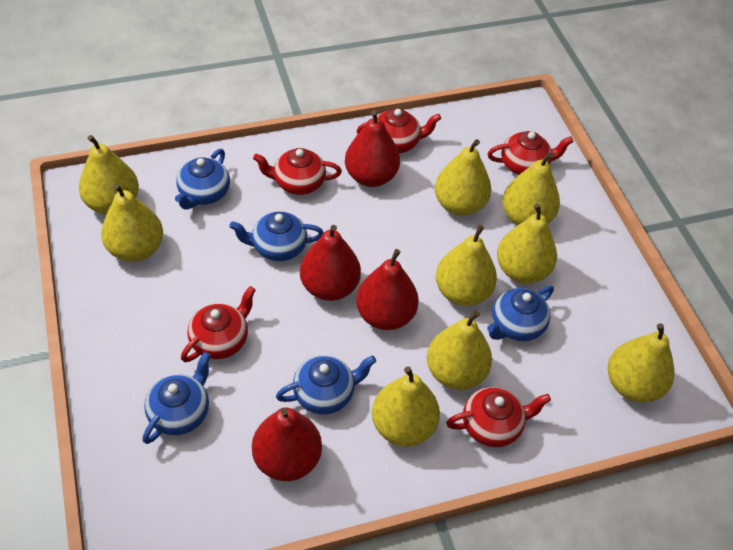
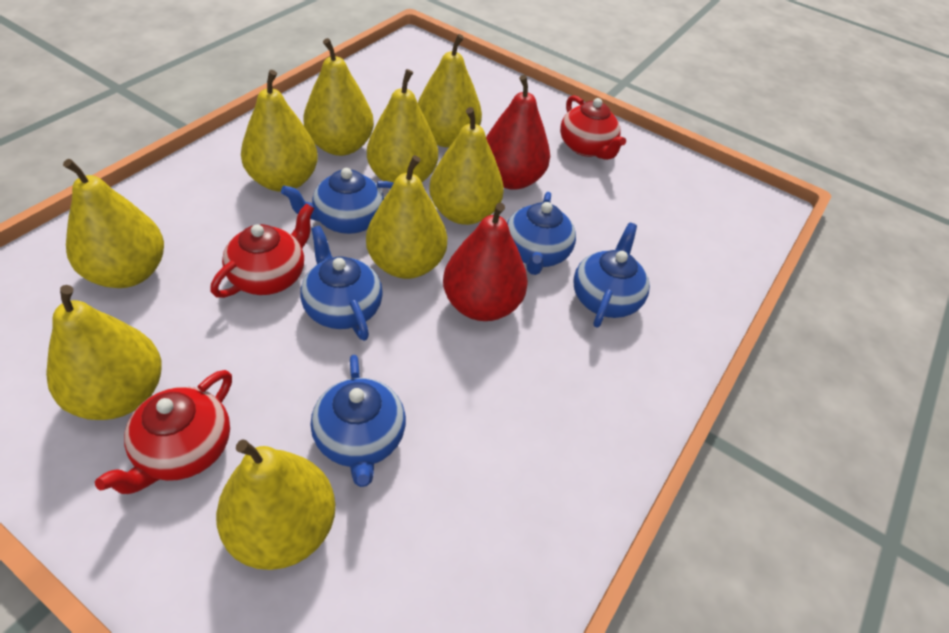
red pear: [252,407,322,481] [300,225,361,301] [345,110,400,187] [356,249,419,330] = 4 -> [443,203,528,321] [486,75,550,190] = 2
red teapot: [181,286,256,362] [253,148,342,195] [356,108,441,153] [446,387,551,447] [487,131,574,175] = 5 -> [95,370,232,494] [210,203,314,298] [560,95,626,160] = 3

